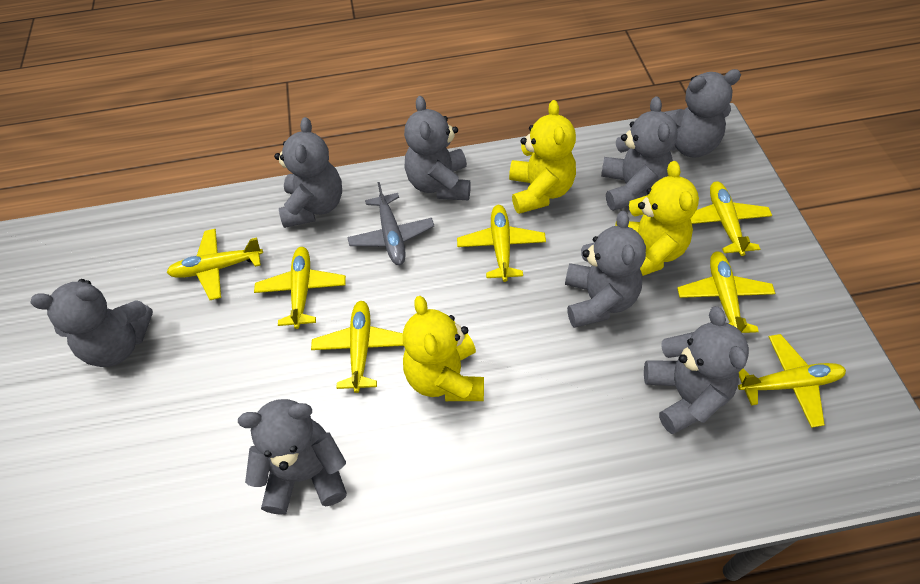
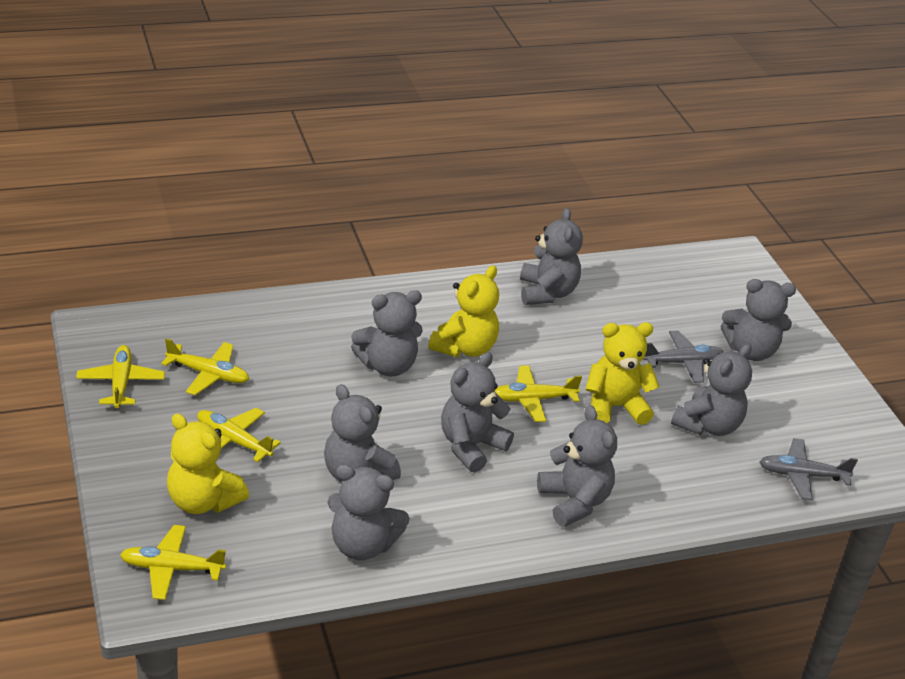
grey plane: [347,182,434,265] = 1 -> [643,330,723,383] [759,438,858,500] = 2
yellow plane: [167,229,263,300] [254,247,346,329] [311,301,404,393] [457,205,546,282] [677,251,775,333] [691,181,772,256] [738,334,846,428] = 7 -> [76,345,165,408] [120,525,226,600] [161,338,249,395] [197,408,281,462] [495,365,582,422] = 5

